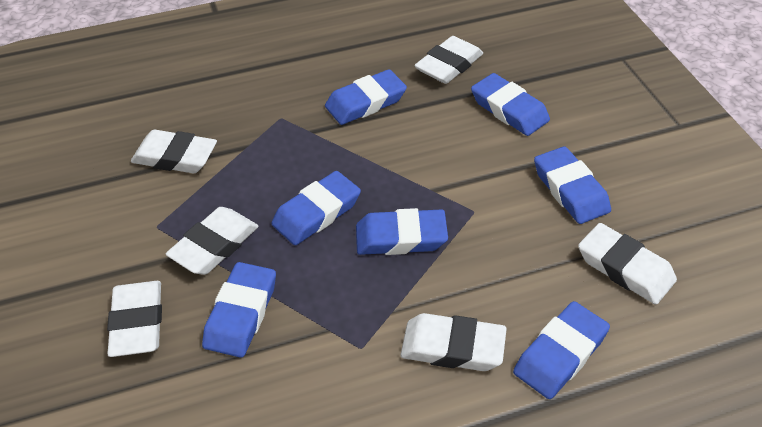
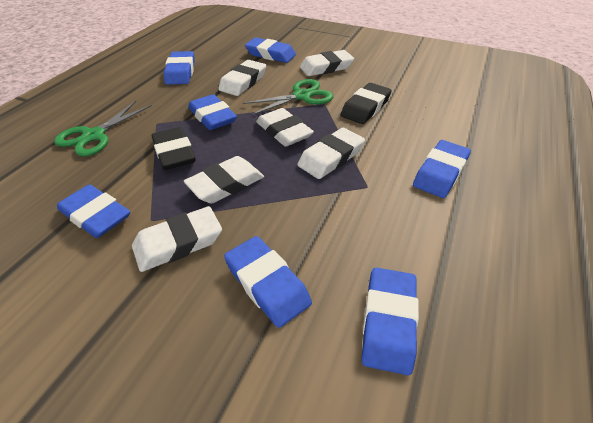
black eraser: none = 0 -> [152,127,196,170] [341,83,392,124] = 2
green scissors: none = 0 -> [54,101,152,156] [243,79,333,116] = 2

